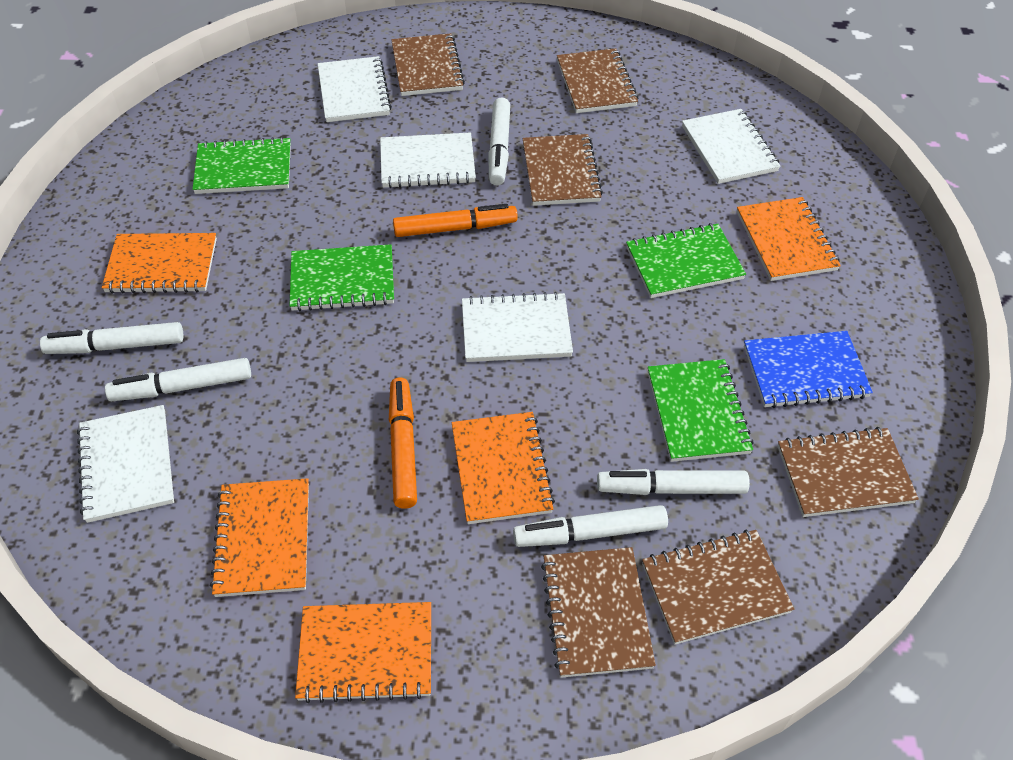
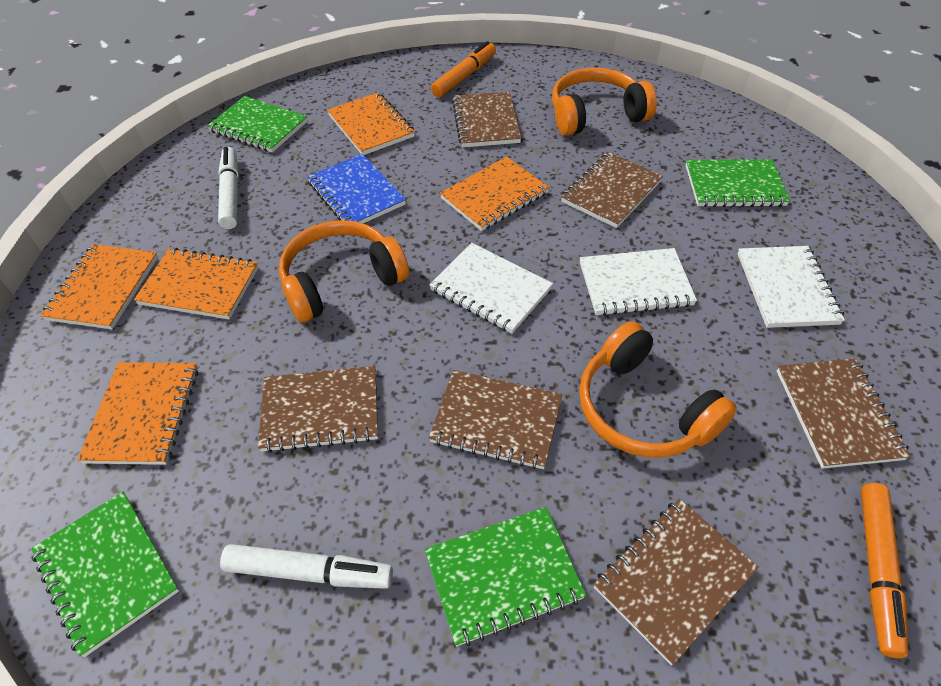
orange headphones: none = 0 -> [279,220,409,322] [552,68,657,136] [579,321,737,458] = 3
white marker: [40,322,183,354] [105,358,251,401] [488,98,510,185] [513,505,668,547] [597,469,750,495] = 5 -> [218,147,239,229] [220,544,393,589] = 2
white notebook: [77,405,174,523] [318,56,392,122] [380,132,476,188] [462,292,573,362] [682,109,781,184] = 5 -> [429,243,553,334] [580,248,697,316] [738,246,845,328] = 3

